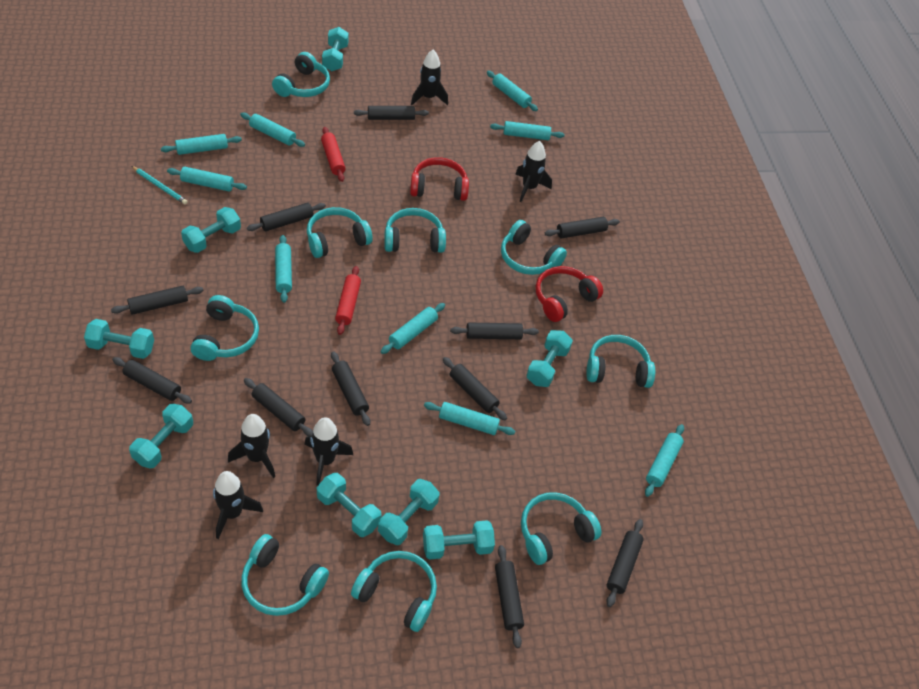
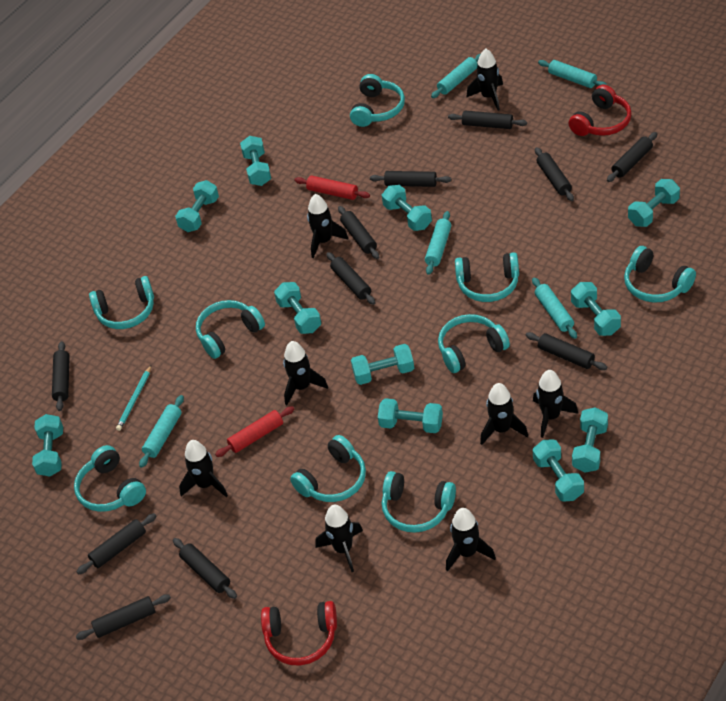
black rocket: [213,471,263,539] [228,414,275,478] [304,417,353,486] [411,50,448,105] [515,141,552,202] = 5 -> [179,440,228,497] [283,341,328,405] [307,194,348,258] [316,505,363,572] [446,508,496,572] [466,48,503,111] [480,383,528,445] [533,370,578,438] = 8
turquoise dumbbell: [84,319,154,359] [129,404,193,469] [181,207,241,253] [317,473,382,537] [322,27,349,71] [378,479,440,545] [423,520,495,560] [526,330,573,387] = 8 -> [32,414,63,477] [175,180,219,232] [240,136,271,186] [274,282,321,334] [351,344,414,385] [378,398,443,433] [382,185,432,231] [533,439,584,502] [571,282,621,336] [572,407,608,473] [628,179,680,227] = 11
turquoise rolling pin: [161,134,242,155] [167,167,247,191] [240,113,305,147] [275,235,292,303] [381,303,445,354] [424,402,515,435] [487,71,538,111] [490,121,565,140] [645,424,684,497] = 9 -> [139,395,184,468] [425,211,451,275] [431,54,480,98] [532,277,577,339] [538,60,607,88] = 5

